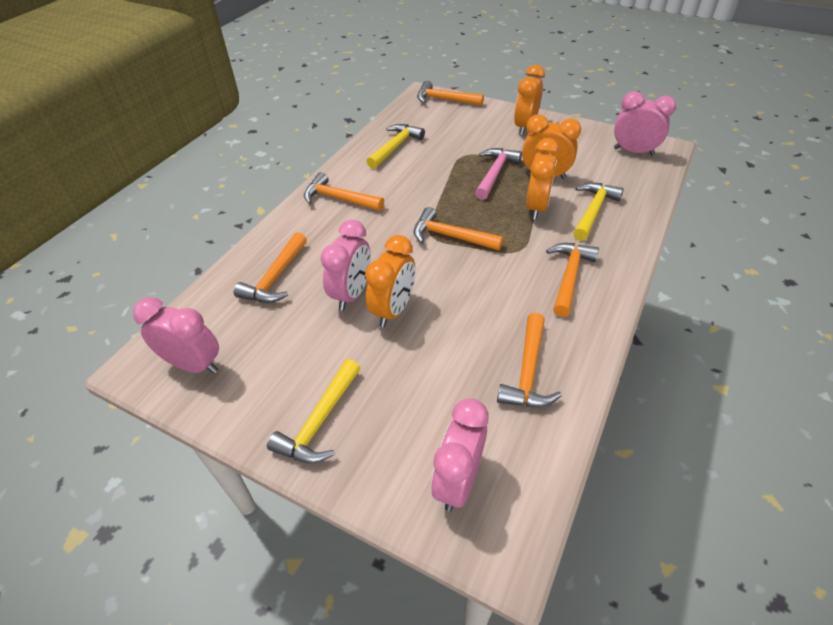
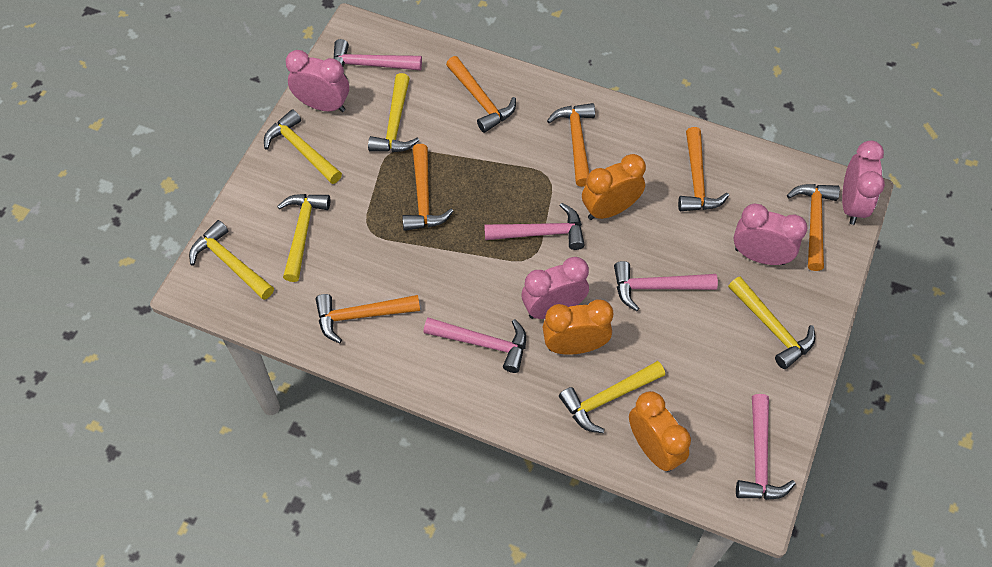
orange clock: [365,235,415,327] [514,65,545,135] [522,114,581,179] [526,138,559,220] = 4 -> [543,299,613,355] [582,154,646,220] [629,391,691,472] = 3
pink hammer: [475,148,522,200] = 1 -> [334,39,422,79] [424,317,526,373] [484,203,585,250] [614,261,718,311] [736,394,795,500] = 5
yellow hammer: [267,359,360,464] [366,124,425,169] [573,182,624,241] = 3 -> [189,220,274,300] [264,109,342,184] [277,194,330,282] [368,73,419,152] [559,361,665,433] [728,277,815,369] = 6

